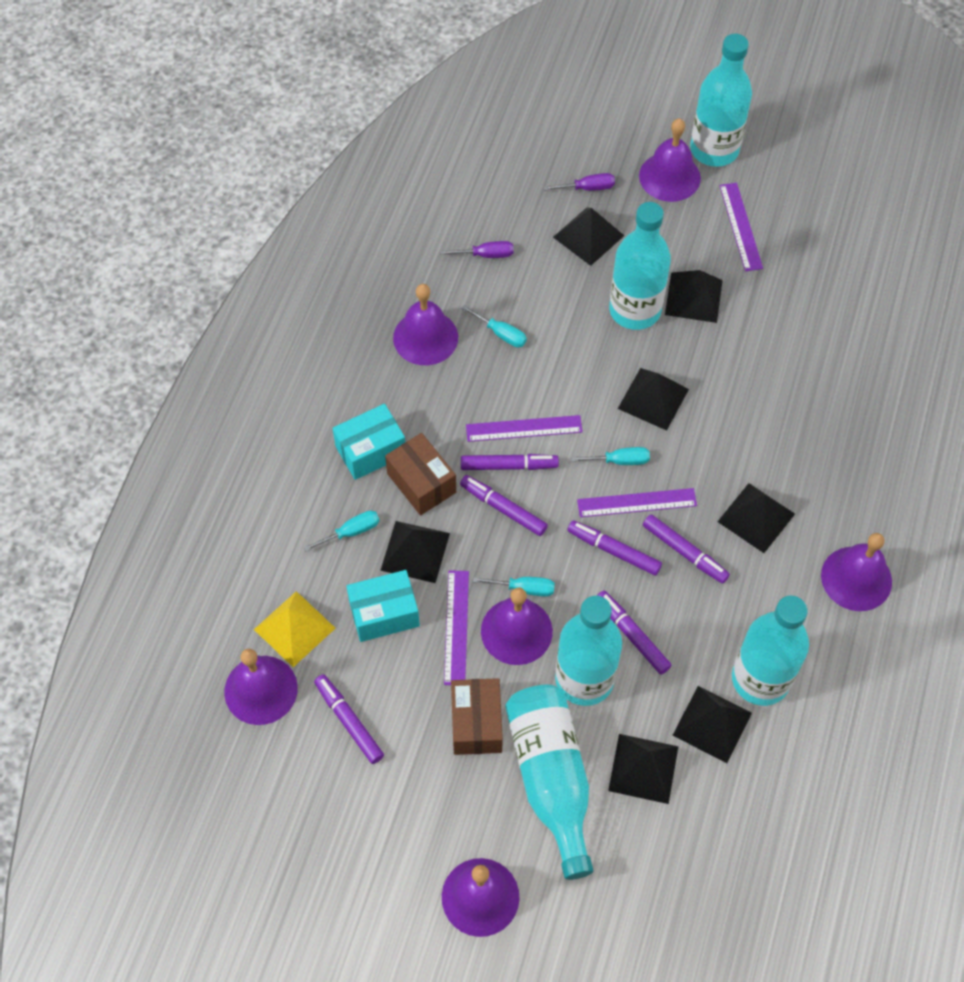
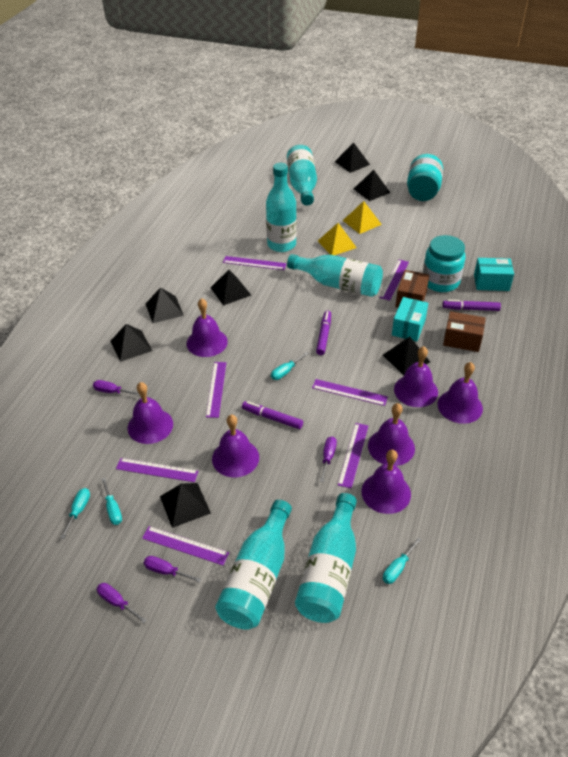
purple bell: [224,649,298,725] [393,284,458,365] [442,858,520,937] [481,588,553,665] [639,119,701,202] [821,533,892,611] = 6 -> [128,382,173,444] [187,298,228,357] [212,415,259,477] [361,450,411,514] [368,403,415,466] [394,346,438,407] [437,362,483,424] = 7
purple marker: [314,674,384,764] [460,475,548,536] [461,454,559,470] [567,520,662,576] [597,591,672,675] [643,514,730,584] = 6 -> [242,401,303,429] [316,311,331,355] [442,299,501,311] = 3
purple ruler: [444,570,469,685] [466,415,583,442] [577,488,697,517] [719,183,763,271] = 4 -> [116,458,198,482] [142,526,229,565] [206,362,226,418] [223,256,286,270] [312,379,388,406] [338,423,368,488] [379,260,409,301] = 7
purple screwdriver: [440,241,513,258] [544,173,615,191] = 2 -> [93,380,140,396] [96,583,147,623] [144,556,202,583] [320,437,337,482] = 4
turquoise jar: none = 0 -> [407,154,443,201] [423,235,465,292] = 2
yellow pyramid: [254,591,336,667] = 1 -> [318,223,357,255] [343,201,382,234] = 2

